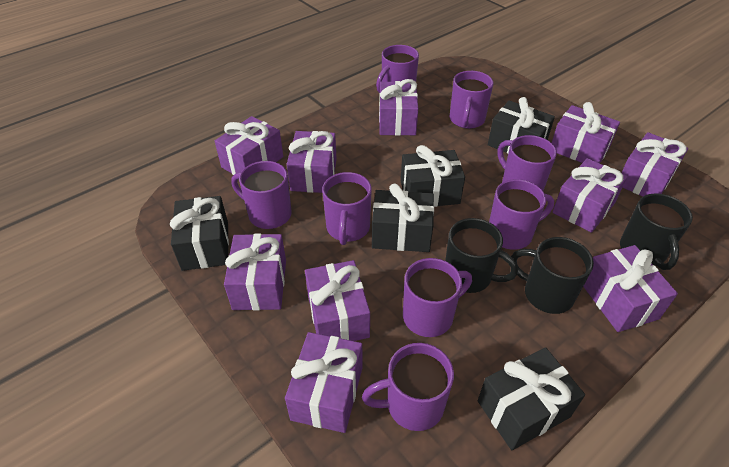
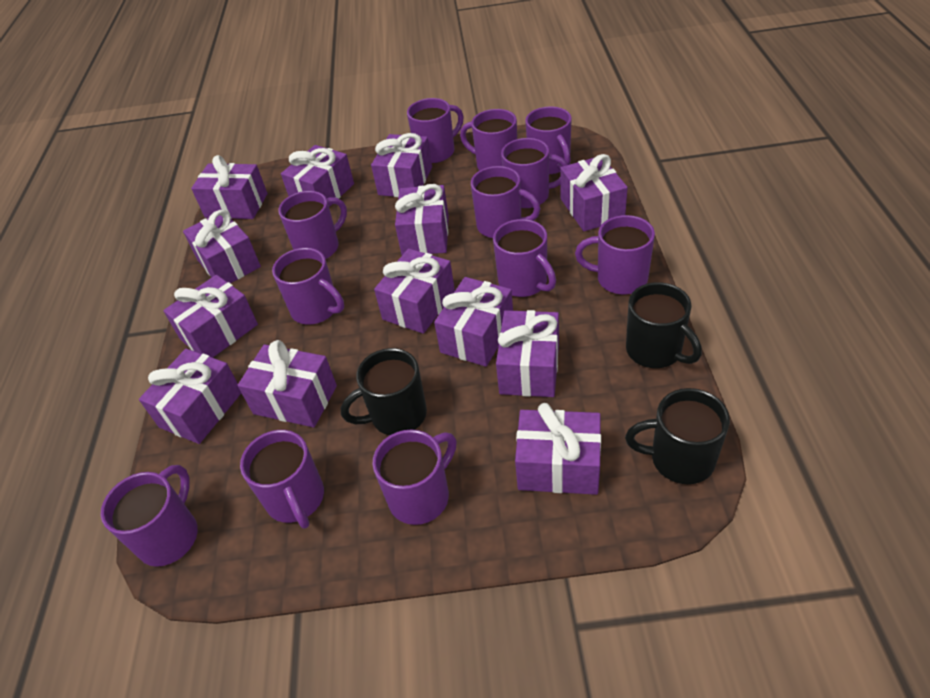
black gift: [170,196,229,271] [372,184,434,252] [401,145,465,207] [478,347,585,450] [488,97,555,153] = 5 -> none = 0
purple gift: [215,116,283,175] [224,233,286,310] [285,332,363,433] [287,131,337,193] [305,260,370,341] [379,79,418,136] [552,102,620,163] [552,158,628,233] [583,245,678,332] [621,132,688,197] = 10 -> [139,349,241,444] [163,275,258,358] [183,210,261,283] [191,155,267,219] [238,340,337,427] [281,145,354,207] [371,133,432,197] [374,249,455,334] [395,184,449,255] [434,277,513,367] [496,310,559,397] [515,403,601,495] [560,154,628,231] = 13
purple mug: [231,161,291,229] [322,172,372,245] [362,343,454,431] [376,45,419,93] [403,258,472,337] [450,71,493,129] [489,179,554,250] [497,135,557,191] = 8 -> [101,465,198,567] [240,430,324,529] [272,248,344,325] [278,191,347,259] [372,430,457,525] [407,98,464,163] [460,109,517,170] [471,166,540,238] [493,219,556,297] [501,138,568,208] [525,107,572,174] [575,215,655,294] = 12

